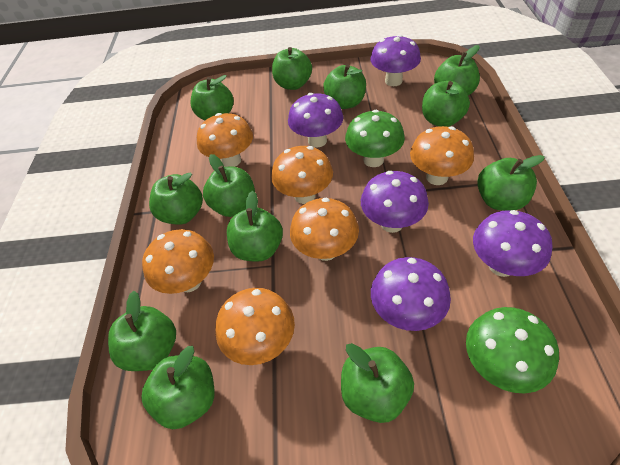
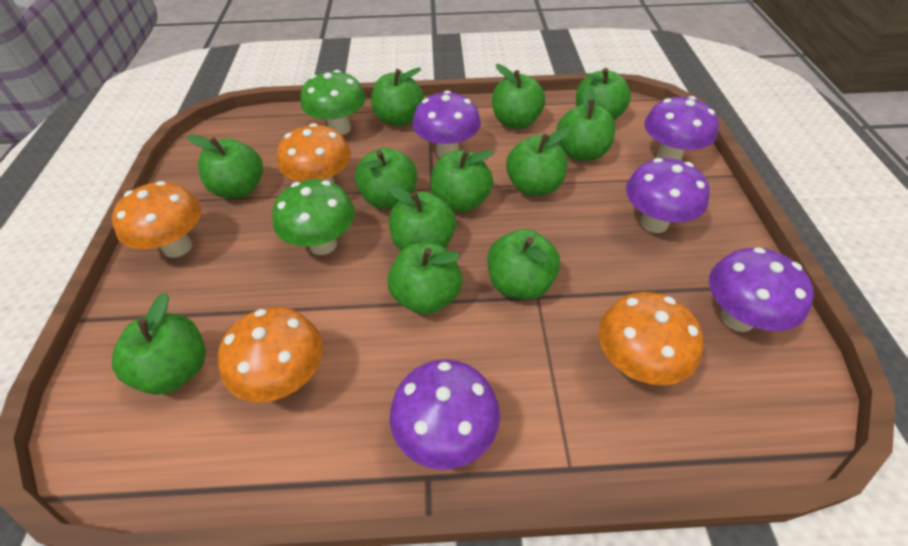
orange mushroom: [142,229,214,294] [197,113,253,167] [215,288,295,365] [271,146,333,204] [290,198,359,261] [410,126,474,185] = 6 -> [112,181,201,258] [218,307,323,402] [277,123,351,184] [598,292,703,385] = 4

